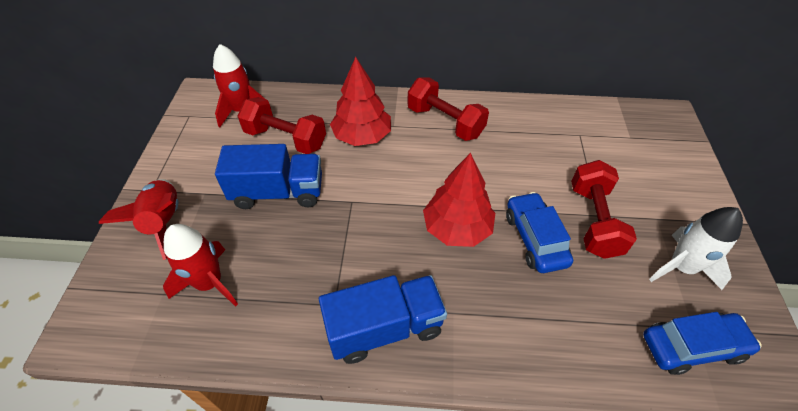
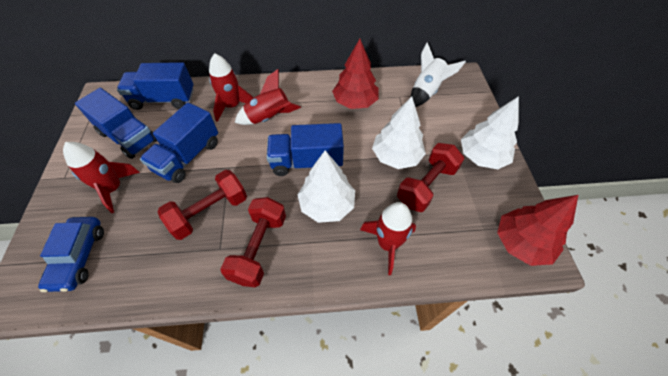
blue car: [506,192,573,273] [643,312,762,375] = 2 -> [38,217,104,292] = 1
blue truck: [215,144,322,209] [319,275,447,364] = 2 -> [75,88,157,159] [117,62,194,110] [140,102,218,183] [267,123,344,176] = 4
red rocket: [99,179,178,260] [163,224,238,307] [213,44,265,127] = 3 -> [63,142,140,213] [209,53,253,122] [235,69,301,125] [360,202,416,275] = 4
white tree: none = 0 -> [297,150,355,223] [372,96,426,169] [461,96,519,169] = 3

